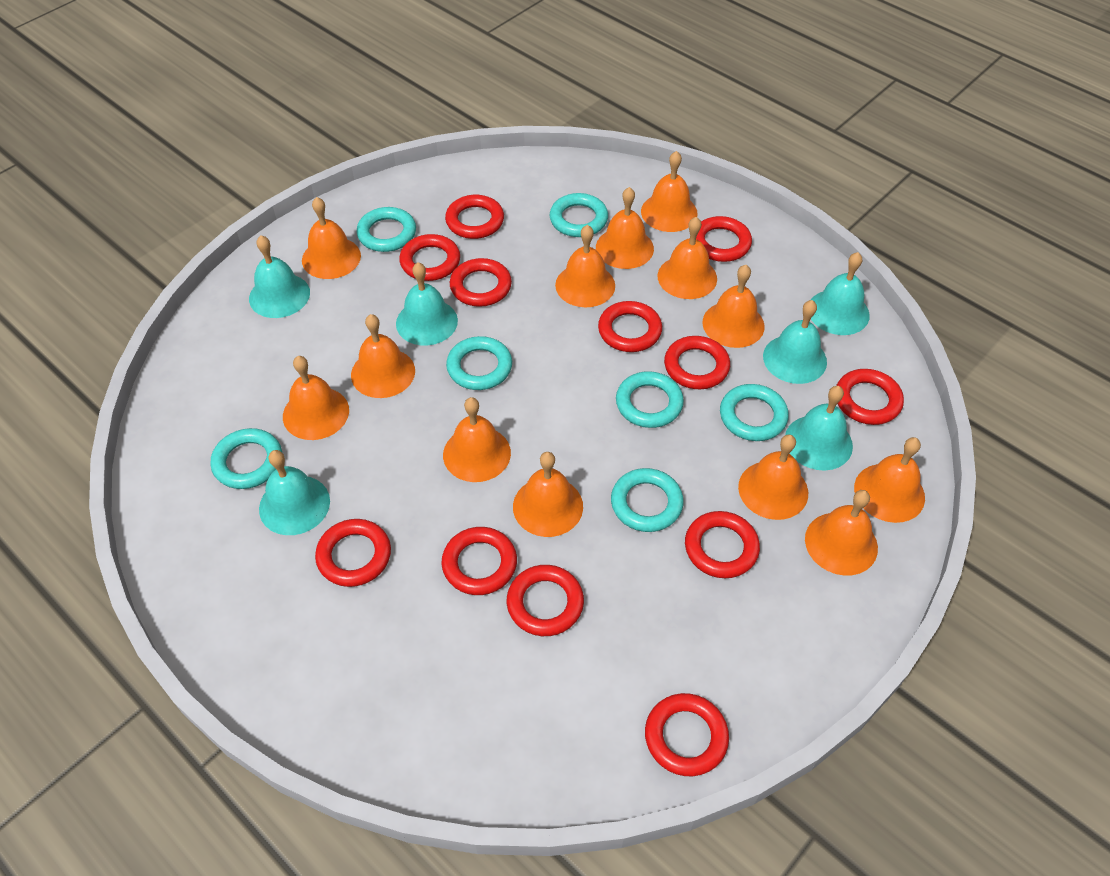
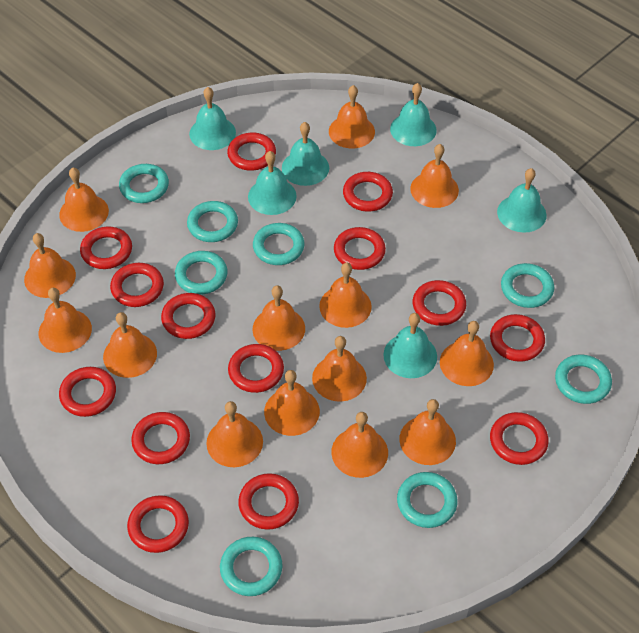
orange bell: [283,356,349,440] [302,197,361,279] [351,314,415,398] [443,397,511,482] [513,452,583,537] [555,225,615,307] [596,187,654,269] [641,151,698,232] [658,217,717,299] [702,265,764,348] [738,435,808,520] [805,490,878,575] [854,437,925,523] = 13 -> [24,233,76,298] [39,288,92,353] [59,168,109,232] [103,312,157,378] [206,401,263,467] [252,285,305,351] [264,370,320,436] [312,336,367,402] [319,263,372,328] [329,85,375,148] [331,412,388,478] [399,399,456,465] [410,144,459,208] [440,321,494,386] = 14
red ring: [315,519,391,587] [399,234,460,281] [442,527,517,595] [445,195,504,239] [450,258,512,307] [507,565,584,636] [598,301,662,352] [645,693,729,776] [664,336,730,389] [685,511,760,578] [696,216,752,262] [836,369,904,425] = 12 -> [59,367,116,417] [80,226,132,269] [110,263,164,307] [127,495,189,553] [131,412,190,464] [161,293,215,339] [227,133,276,171] [228,344,284,393] [238,473,299,530] [334,227,386,270] [343,172,393,212] [413,280,466,326] [490,314,545,362] [490,412,549,465] = 14
turquoise ring: [211,428,282,489] [357,207,416,252] [446,336,512,390] [550,193,608,237] [611,468,684,532] [616,371,684,428] [720,384,789,441] = 7 -> [119,164,169,203] [175,251,227,295] [187,201,238,242] [220,537,282,596] [253,223,304,265] [397,472,458,528] [501,263,554,308] [555,355,612,404] = 8

